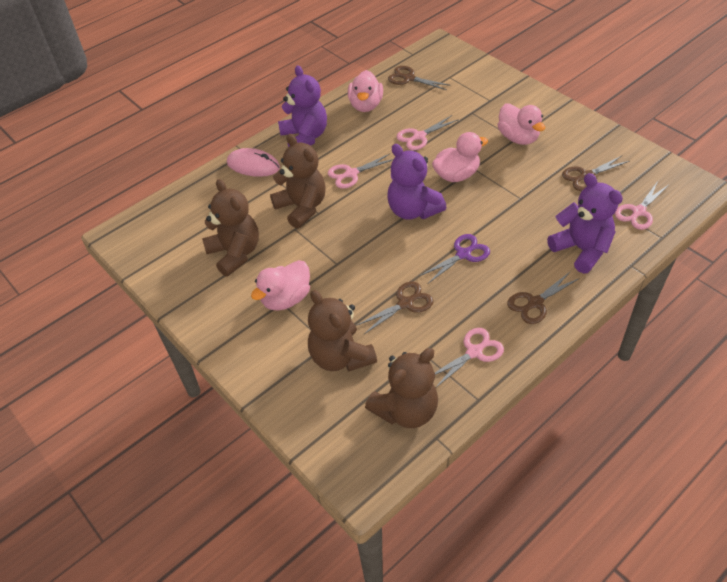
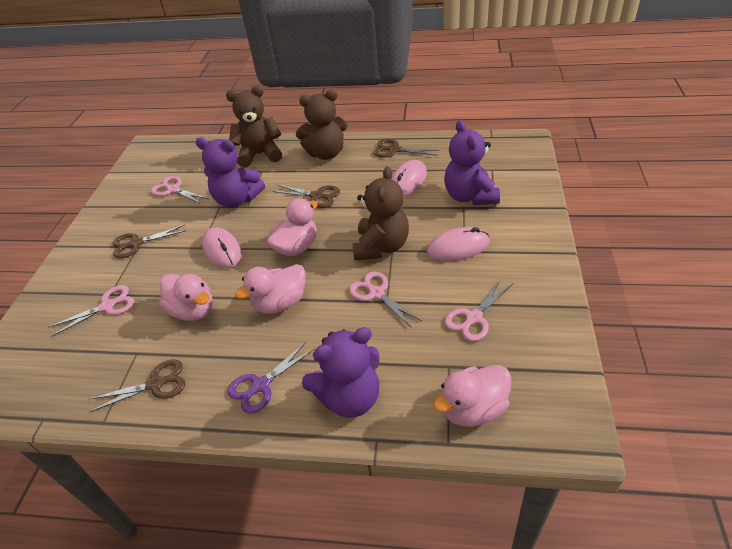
brown teddy bear: [202,179,259,277] [270,134,326,228] [308,290,377,372] [365,348,438,428] = 4 -> [226,86,282,168] [296,89,348,160] [353,166,409,260] = 3
pink mouse: [227,148,280,177] = 1 -> [202,227,241,268] [391,160,427,196] [427,227,490,261] = 3

